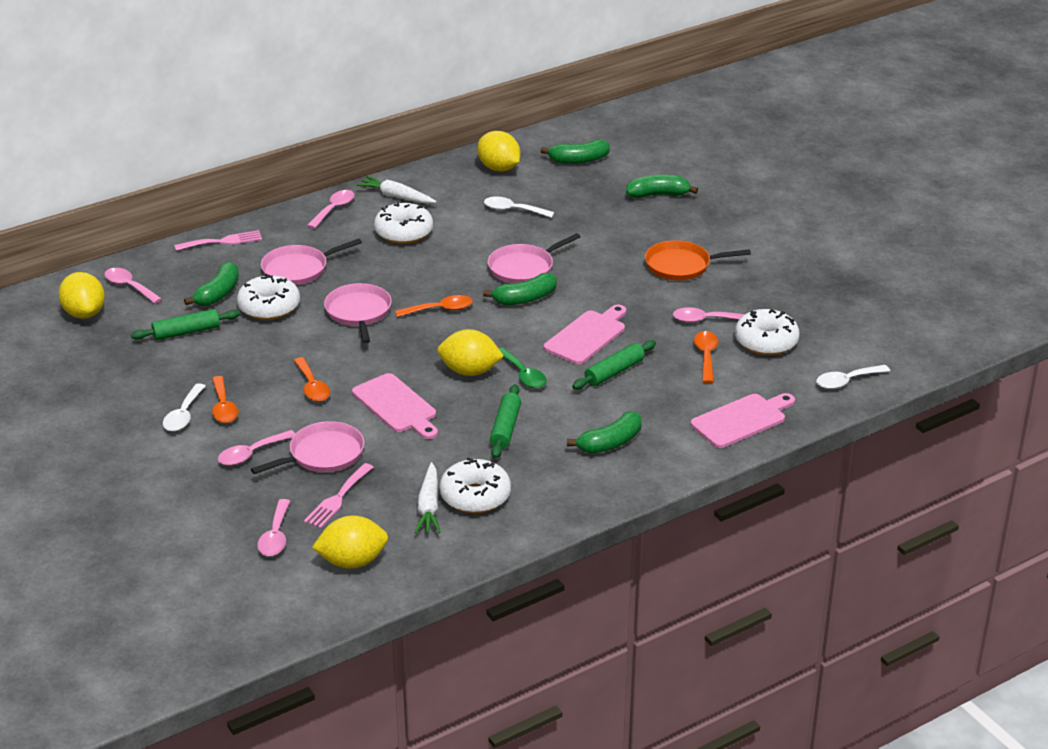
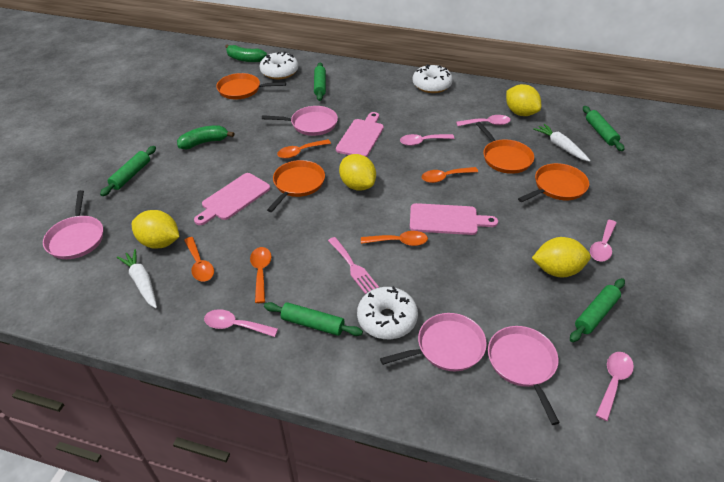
green banana: [184,261,239,306] [483,273,557,305] [541,140,610,164] [567,411,642,454] [626,175,698,199] = 5 -> [177,125,234,149] [225,44,267,62] = 2
green rolling pin: [131,309,240,340] [490,384,521,458] [572,340,656,389] = 3 -> [100,146,156,196] [264,302,363,336] [314,62,326,101] [570,278,625,342] [583,106,625,151] = 5
green spoon: [499,348,547,389] = 1 -> none = 0
orange pan: [645,240,751,280] = 1 -> [216,73,286,99] [267,160,325,212] [476,122,534,174] [518,163,589,202] = 4
orange spoon: [212,376,238,423] [294,357,330,402] [395,295,473,317] [694,331,719,383] = 4 -> [184,237,214,282] [250,247,271,303] [277,139,331,159] [361,231,428,246] [422,167,478,183] = 5
pink fork: [174,230,262,251] [304,463,374,528] = 2 -> [328,237,379,294] = 1
white donut: [237,274,300,320] [374,201,433,244] [440,458,511,513] [735,309,800,355] = 4 -> [260,52,298,79] [357,286,418,339] [413,65,453,93] = 3
white spoon: [163,383,205,431] [484,196,554,218] [816,365,890,389] = 3 -> none = 0

